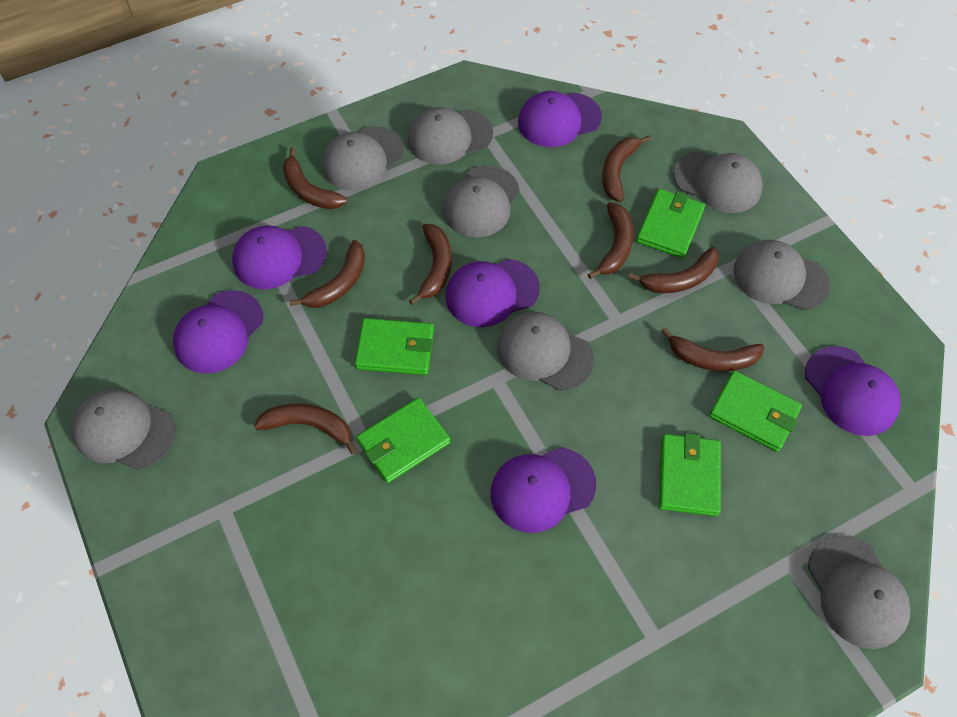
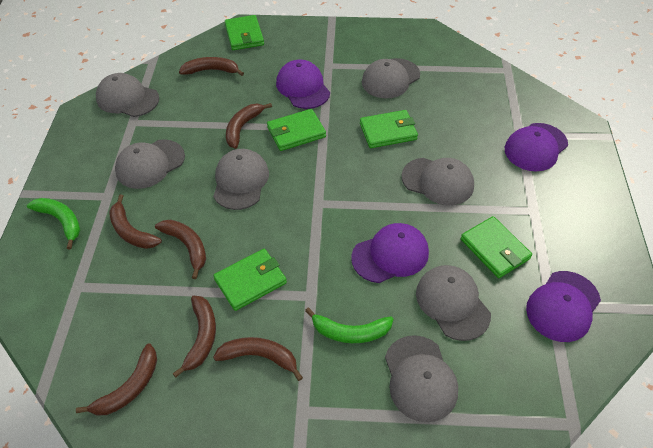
brown banana: [254,403,357,455] [283,147,347,209] [289,240,365,308] [409,224,452,305] [588,202,634,279] [602,135,651,202] [628,246,719,293] [661,327,764,371] = 8 -> [76,343,157,416] [109,194,162,249] [155,220,206,279] [172,296,216,378] [179,57,244,76] [213,337,303,381] [226,103,272,149] = 7
green banana: none = 0 -> [27,198,80,249] [305,308,393,343] = 2
grey cap: [71,389,176,470] [322,126,404,191] [408,107,493,164] [443,166,519,238] [497,312,594,391] [673,151,763,213] [733,240,830,310] [808,535,911,649] = 8 -> [96,73,159,117] [115,139,185,189] [213,149,269,210] [362,58,420,98] [385,335,458,422] [402,158,474,205] [416,265,491,341] = 7
purple cap: [173,290,263,374] [232,226,327,289] [446,259,540,327] [491,447,596,533] [518,91,602,147] [805,346,901,436] = 6 -> [276,60,330,109] [351,223,429,283] [505,123,568,171] [526,271,601,342] = 4

